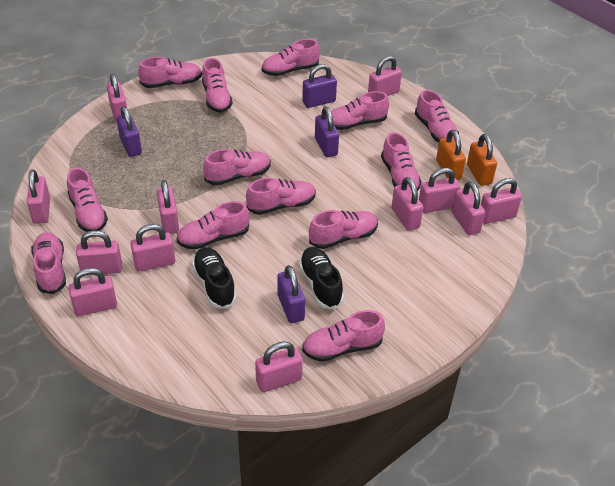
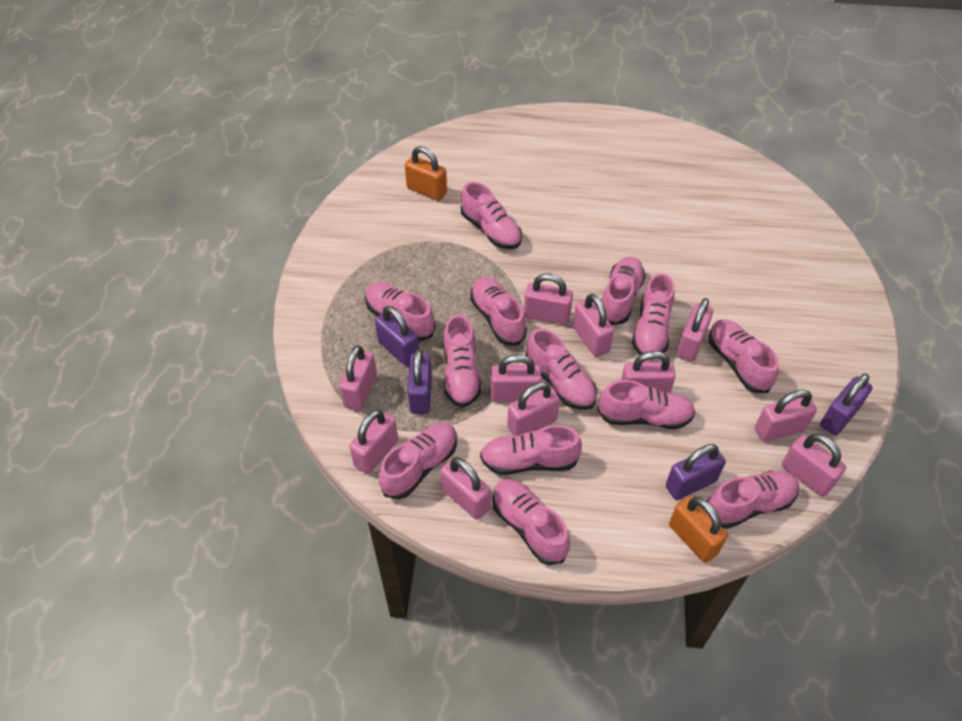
black shoe: [192,247,237,309] [299,247,344,309] = 2 -> none = 0
pink padlock: [27,169,50,224] [68,268,117,316] [76,230,122,276] [107,74,127,123] [131,224,175,272] [157,180,179,234] [255,341,303,392] [368,56,402,96] [391,177,423,231] [419,168,460,213] [452,181,485,235] [481,178,522,224] = 12 -> [339,346,377,411] [349,410,398,474] [440,457,491,520] [491,354,542,402] [507,382,560,436] [524,273,573,325] [573,294,614,357] [621,351,676,393] [677,298,713,362] [755,390,817,442] [782,434,846,497] = 11

